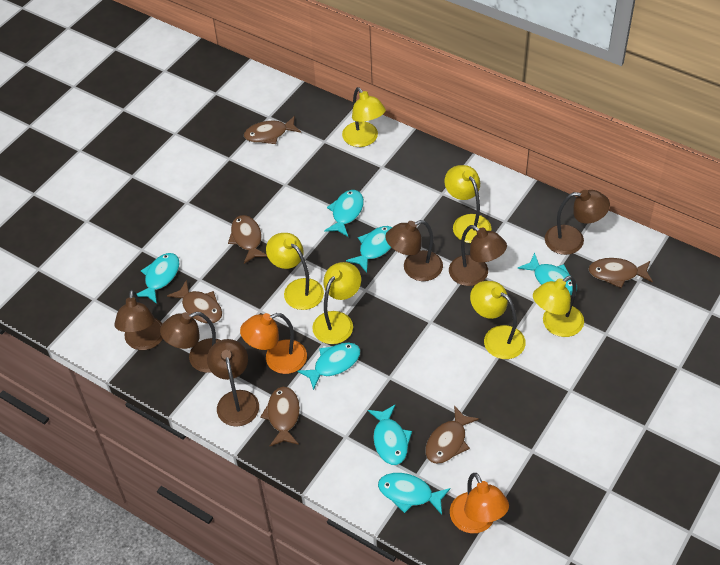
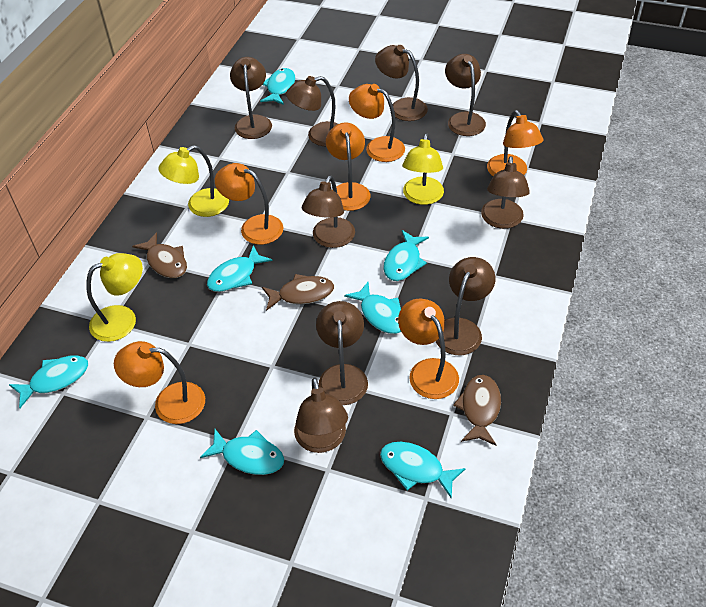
brown fish: [167,280,222,324] [228,215,267,264] [244,116,301,144] [260,387,300,446] [425,406,479,464] [588,258,653,288] = 6 -> [132,232,187,278] [262,274,334,311] [453,375,501,446] = 3
brown lamp: [115,290,163,350] [160,312,220,373] [207,339,259,427] [385,220,443,281] [449,225,507,286] [545,190,610,255] = 6 -> [230,57,272,139] [286,76,338,146] [294,377,348,453] [302,175,355,248] [316,301,368,405] [375,45,428,121] [436,257,495,355] [445,54,486,136] [481,156,530,229] = 9
orange lamp: [240,313,307,374] [450,473,509,533] = 2 -> [114,341,205,424] [215,163,283,245] [326,123,370,211] [349,84,405,162] [398,298,459,399] [487,110,544,176] = 6
yellow lamp: [266,233,324,310] [312,262,361,344] [342,87,386,147] [444,165,491,243] [470,281,526,359] [533,276,584,337] = 6 -> [86,253,143,342] [158,145,229,217] [403,133,444,205] = 3

